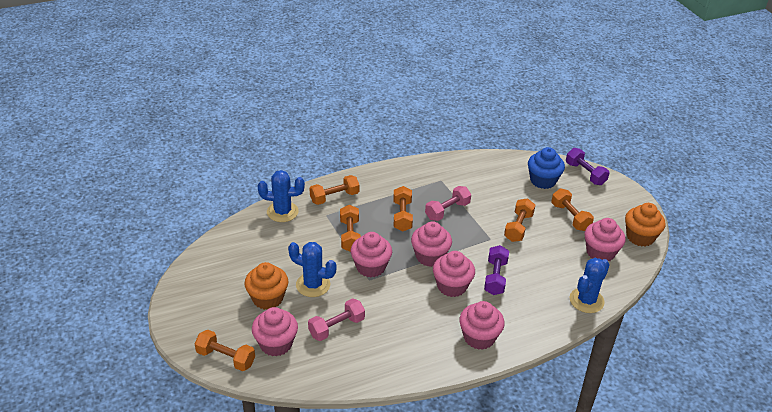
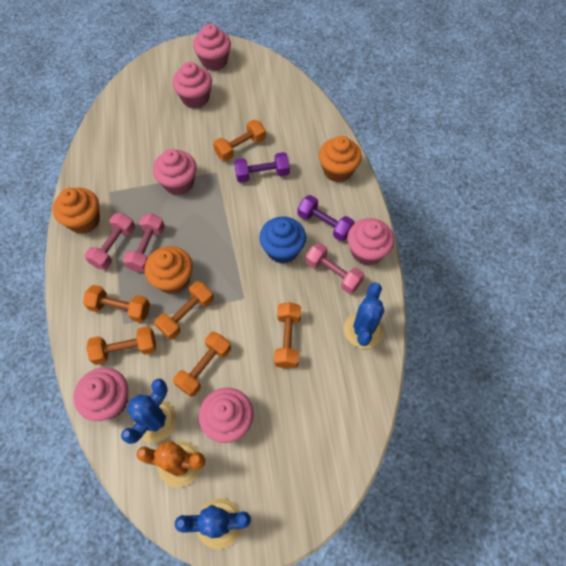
orange cactus: none = 0 -> [136,441,205,488] = 1
orange cupcake: [244,262,288,310] [625,203,666,247] = 2 -> [53,188,100,234] [145,246,193,294] [319,136,362,182] = 3
pink dumbbell: [308,298,365,341] [425,186,471,221] = 2 -> [85,213,135,270] [123,214,165,272] [305,243,365,294] = 3

